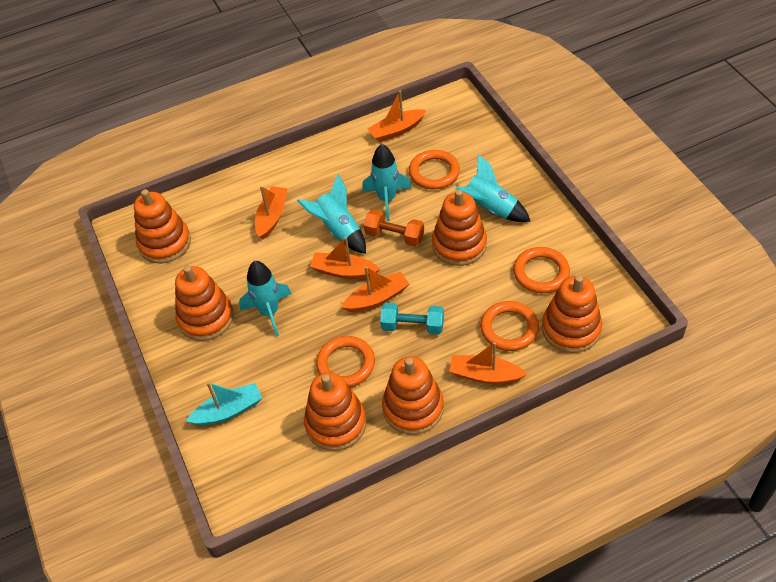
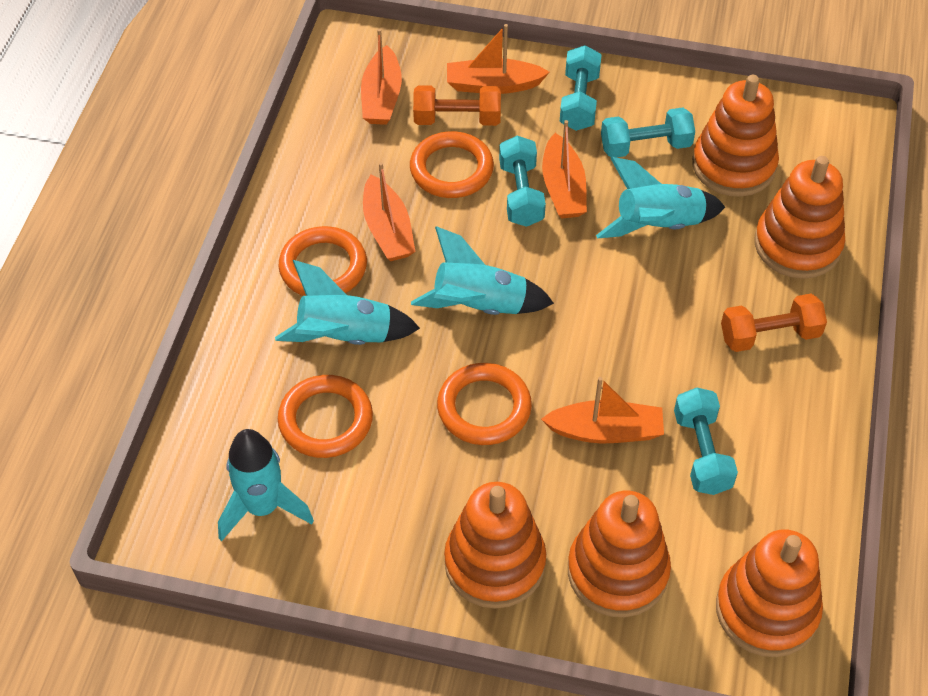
orange dumbbell: [364,210,424,246] = 1 -> [413,85,501,126] [721,294,827,352] = 2
orange stacking toy: [134,189,191,264] [175,265,234,341] [304,372,367,451] [382,356,444,435] [432,189,487,266] [542,275,602,353] = 6 -> [444,482,546,609] [568,491,671,617] [692,75,779,197] [716,530,823,657] [754,156,845,279] = 5
turquoise boat: [186,382,262,425] = 1 -> none = 0
turquoise dumbbell: [380,303,444,335] = 1 -> [499,136,546,227] [560,45,602,131] [601,107,695,157] [674,387,738,495] = 4

